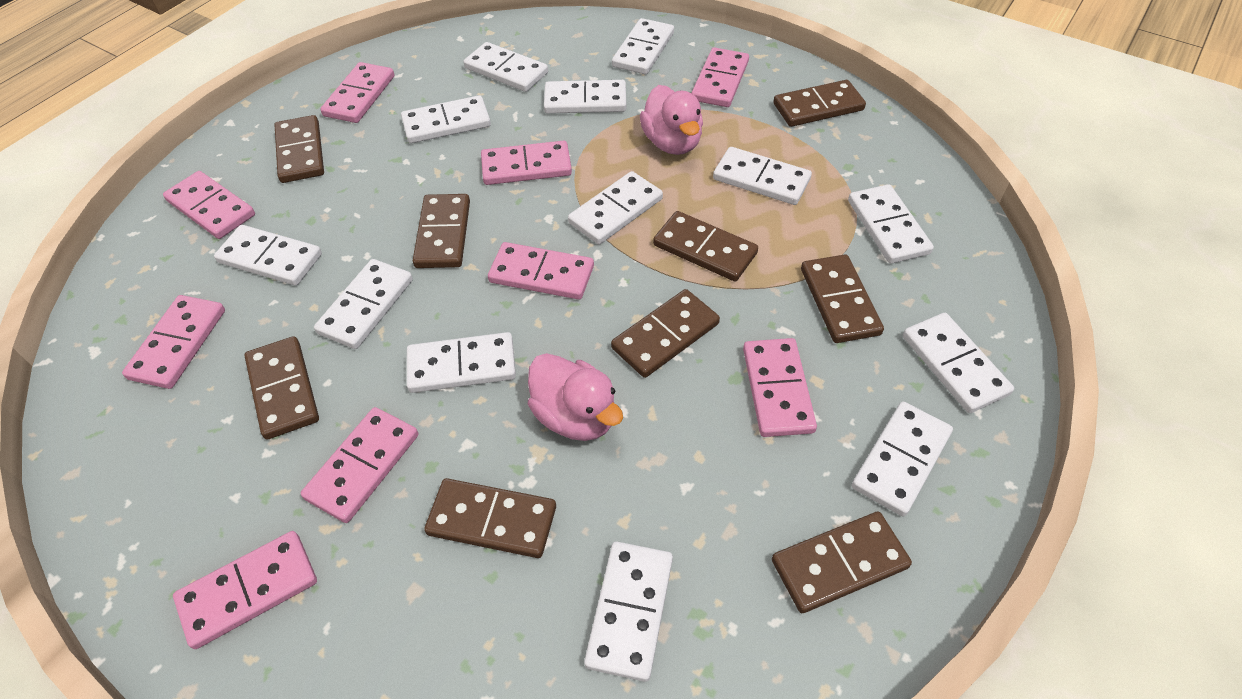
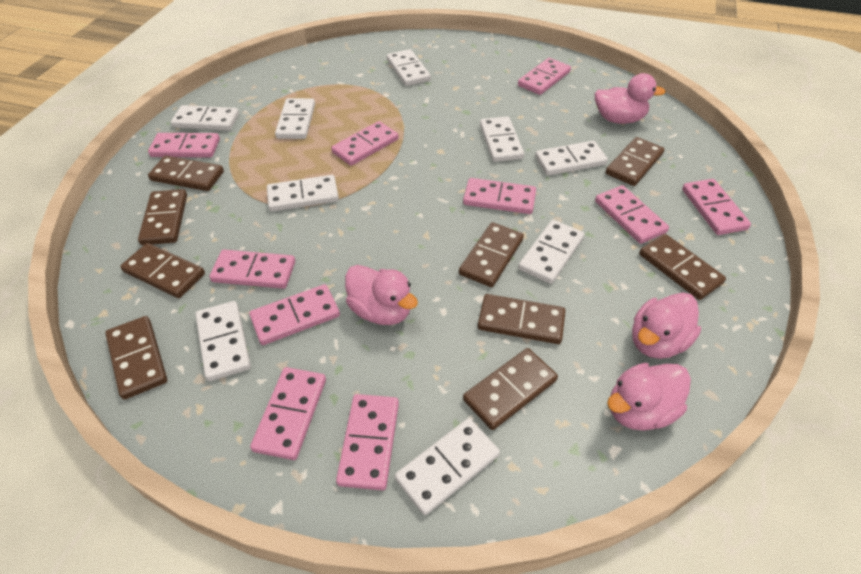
pink domino: [122,295,225,389] [163,171,255,239] [173,531,317,649] [301,407,418,523] [320,62,394,123] [481,141,572,185] [488,242,594,299] [691,47,749,107] [743,338,817,437] = 9 -> [148,133,220,158] [209,250,295,289] [249,284,340,345] [250,367,326,460] [331,121,399,166] [336,394,399,490] [463,178,536,214] [518,58,571,95] [595,185,669,244] [682,179,751,235] = 10
pink duck: [528,353,623,441] [640,85,703,155] = 2 -> [345,265,418,325] [595,73,666,124] [607,363,691,431] [632,292,701,359] = 4
white domino: [214,225,322,286] [314,259,413,349] [401,95,491,143] [407,332,516,393] [464,42,548,92] [544,80,626,114] [568,171,663,244] [584,542,673,682] [612,18,674,74] [713,147,812,205] [848,184,934,264] [852,402,953,517] [903,313,1014,413] = 13 -> [171,105,239,131] [195,301,251,381] [267,175,339,212] [275,98,315,139] [387,49,431,86] [395,418,500,515] [480,116,524,162] [518,220,584,284] [535,141,608,176] = 9

